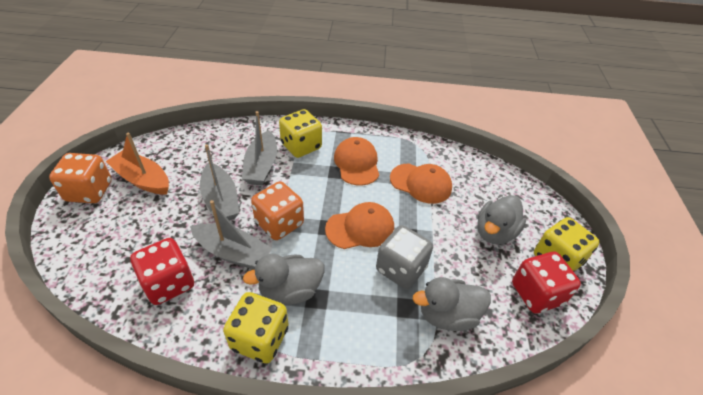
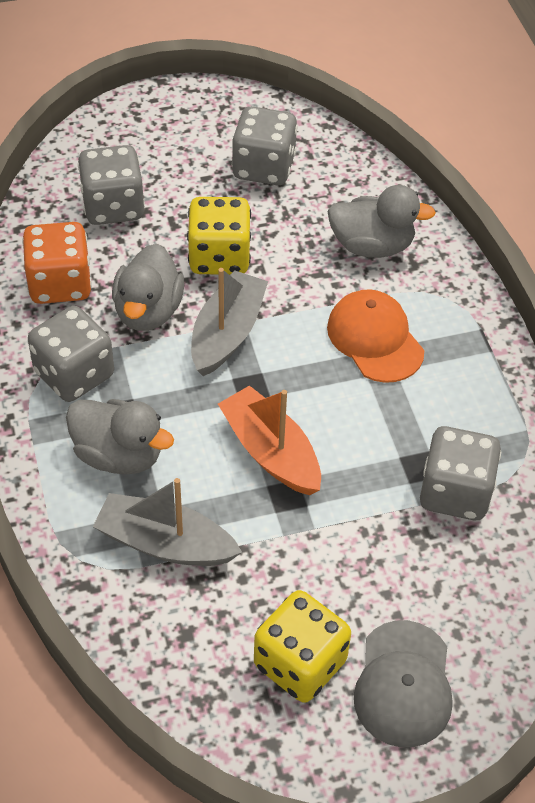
grey boat: [190,200,273,270] [200,144,239,220] [242,111,277,185] = 3 -> [93,478,242,566] [191,268,268,376] = 2
grey cap: none = 0 -> [354,620,453,747] = 1
grey dice: [376,225,433,289] = 1 -> [28,306,114,402] [78,145,145,225] [232,106,297,185] [420,426,501,520] = 4
orange cap: [325,202,394,249] [334,137,379,186] [390,163,452,204] = 3 -> [327,289,424,383] = 1
orange dice: [49,153,112,203] [251,181,304,240] = 2 -> [22,222,92,304] = 1
red dice: [130,238,194,305] [512,252,581,313] = 2 -> none = 0
yellow dice: [223,292,289,363] [279,109,322,158] [534,217,599,272] = 3 -> [187,197,251,275] [254,590,351,703] = 2

